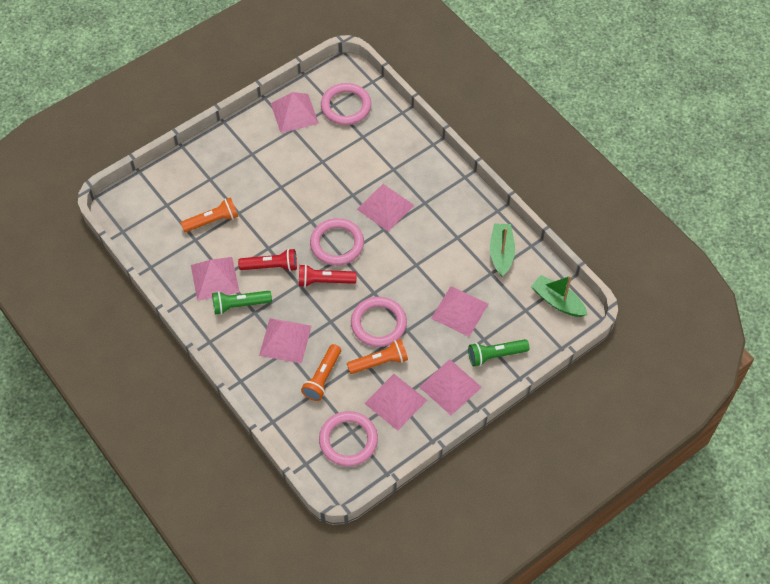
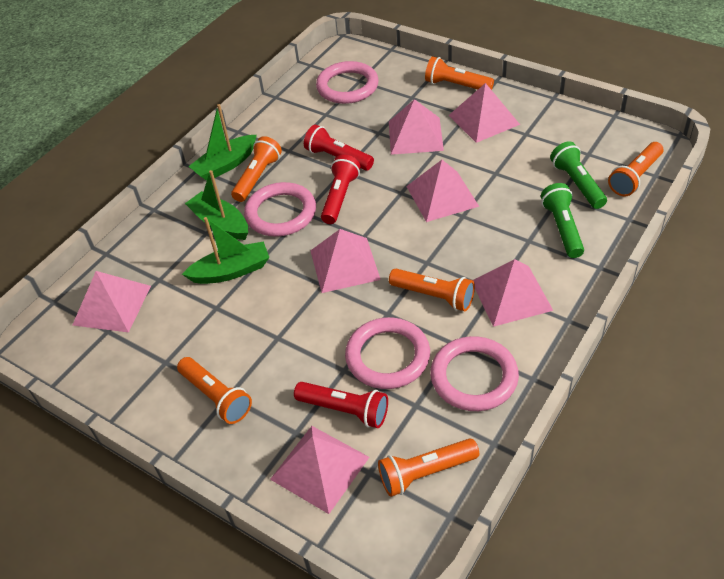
green boat: [490,223,515,277] [531,275,588,317] = 2 -> [182,217,269,284] [185,170,248,240] [189,104,257,181] = 3
orange flashlight: [181,197,238,232] [301,344,341,401] [347,339,408,374] = 3 -> [177,357,252,424] [231,136,282,202] [378,439,479,497] [389,269,475,311] [425,56,494,90] [608,142,663,197] = 6
red flashlight: [238,249,297,272] [299,264,357,287] = 2 -> [294,382,388,428] [304,125,374,171] [321,155,360,224] = 3

